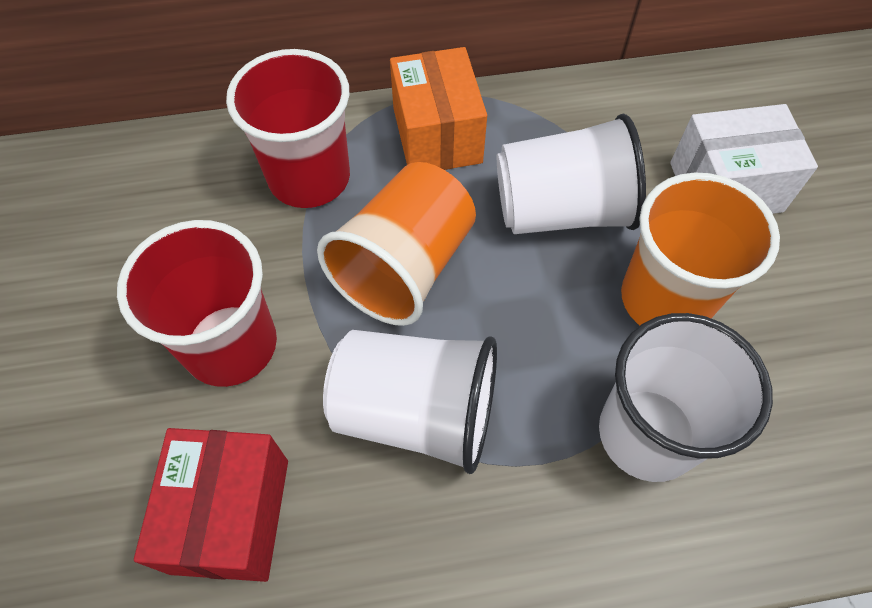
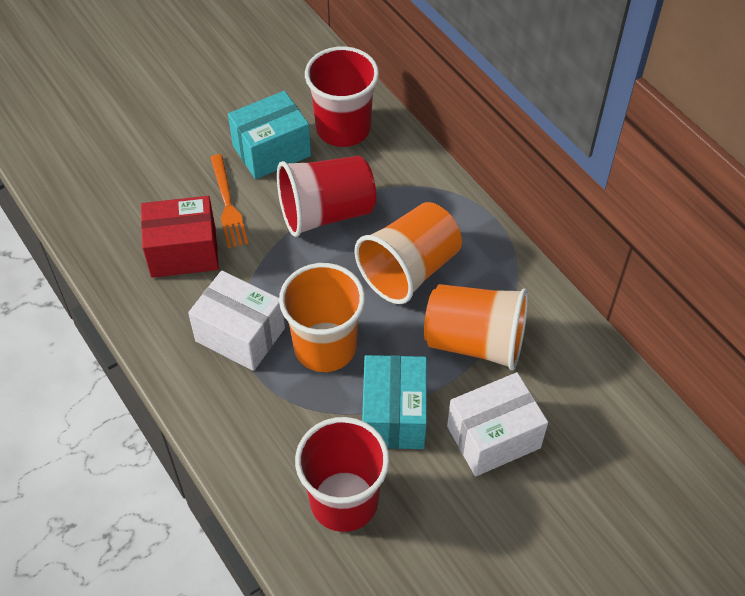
orange box: [390,47,487,170] = 1 -> none = 0
orange cup: [317,162,476,326] [621,172,780,325] = 2 -> [279,263,365,372] [354,202,462,304] [424,284,528,371] = 3
orange fork: none = 0 -> [210,154,248,248] = 1
red cup: [117,220,277,387] [226,49,350,208] = 2 -> [277,156,376,237] [295,417,390,532] [305,46,379,147] = 3
turquoise box: none = 0 -> [228,91,311,179] [362,355,427,449] = 2
white box: [670,104,818,214] = 1 -> [188,271,285,371] [447,372,548,476] = 2
white cup: [323,330,497,474] [497,114,646,234] [599,313,773,482] = 3 -> none = 0

